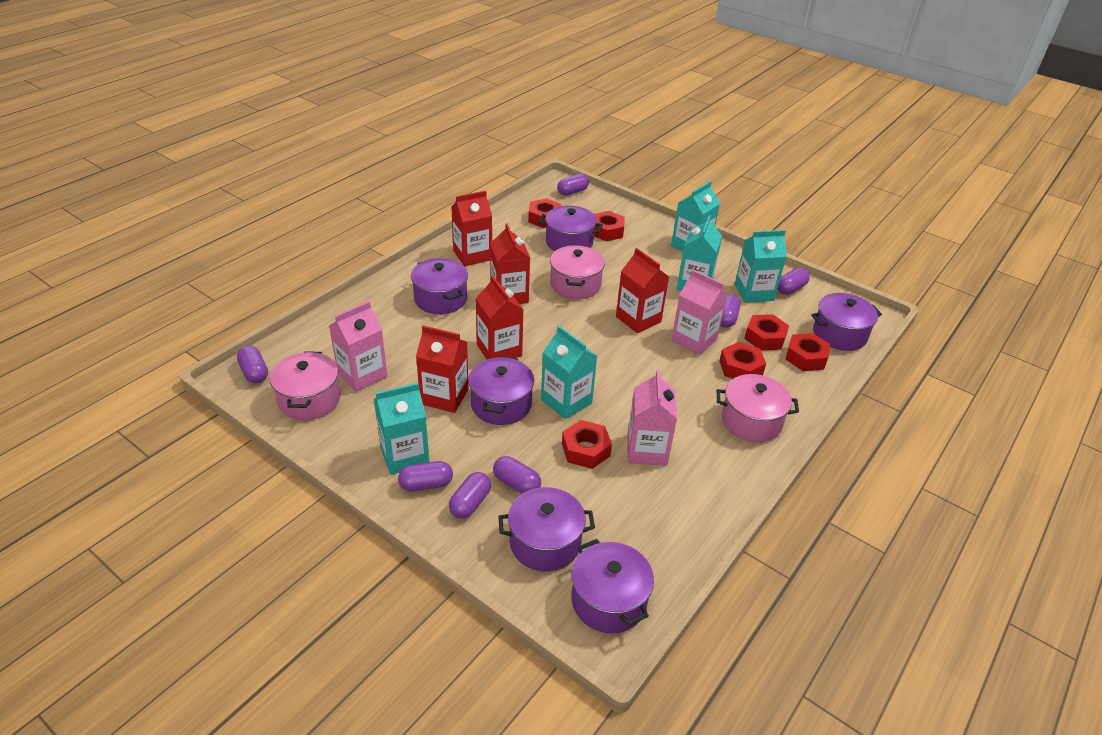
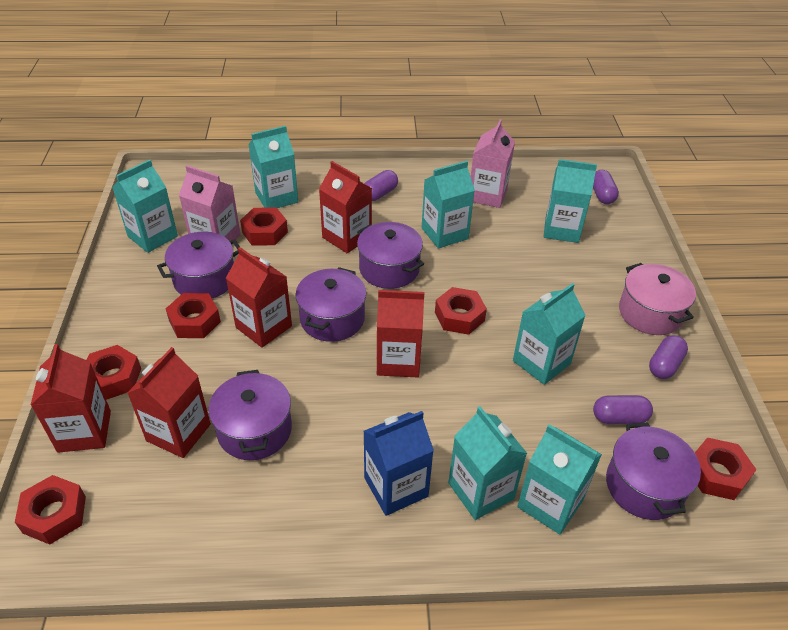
blue carton: none = 0 -> [363,411,434,516] = 1
pink carton: [329,301,388,392] [627,370,677,466] [671,269,728,355] = 3 -> [179,165,241,241] [471,119,515,208] = 2
pink pot: [270,351,341,420] [550,245,605,299] [717,374,799,442] = 3 -> [619,263,696,335] = 1
purple capsule: [237,346,268,383] [398,461,453,492] [449,472,491,519] [493,456,541,494] [557,174,589,196] [720,294,740,328] [778,268,810,295] = 7 -> [364,170,398,201] [593,170,619,204] [593,395,653,424] [649,335,688,379] = 4
purple pot: [411,258,468,314] [468,356,534,425] [498,487,595,572] [539,206,603,251] [571,539,654,633] [811,293,882,351] = 6 -> [157,232,240,298] [208,370,292,460] [295,267,366,342] [357,222,424,289] [606,422,701,520] = 5
turquoise carton: [374,383,429,475] [541,326,597,419] [671,181,720,252] [677,215,722,291] [735,230,787,303] = 5 -> [112,160,178,253] [248,126,298,208] [422,161,475,249] [448,406,527,520] [513,283,586,385] [517,424,602,535] [544,159,597,243] = 7

